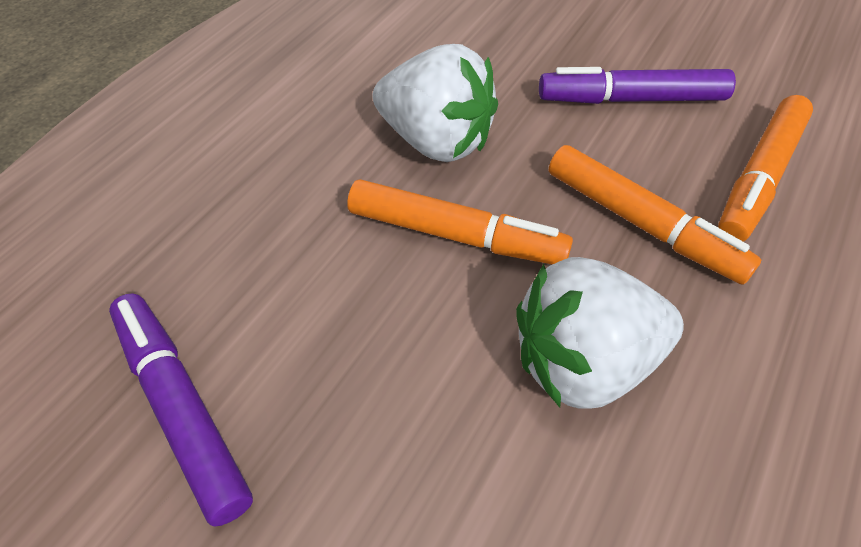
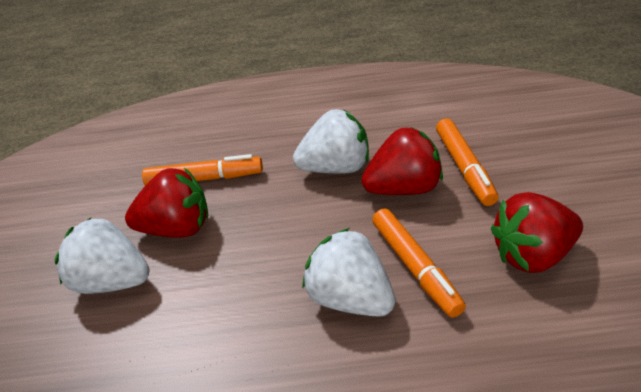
purple marker: [109,293,253,527] [539,67,736,104] = 2 -> none = 0
red strawberry: none = 0 -> [125,168,208,238] [361,127,443,195] [491,192,583,273] = 3
white strawberry: [373,44,498,162] [516,257,684,408] = 2 -> [55,218,149,294] [293,109,369,174] [302,228,395,317] = 3

